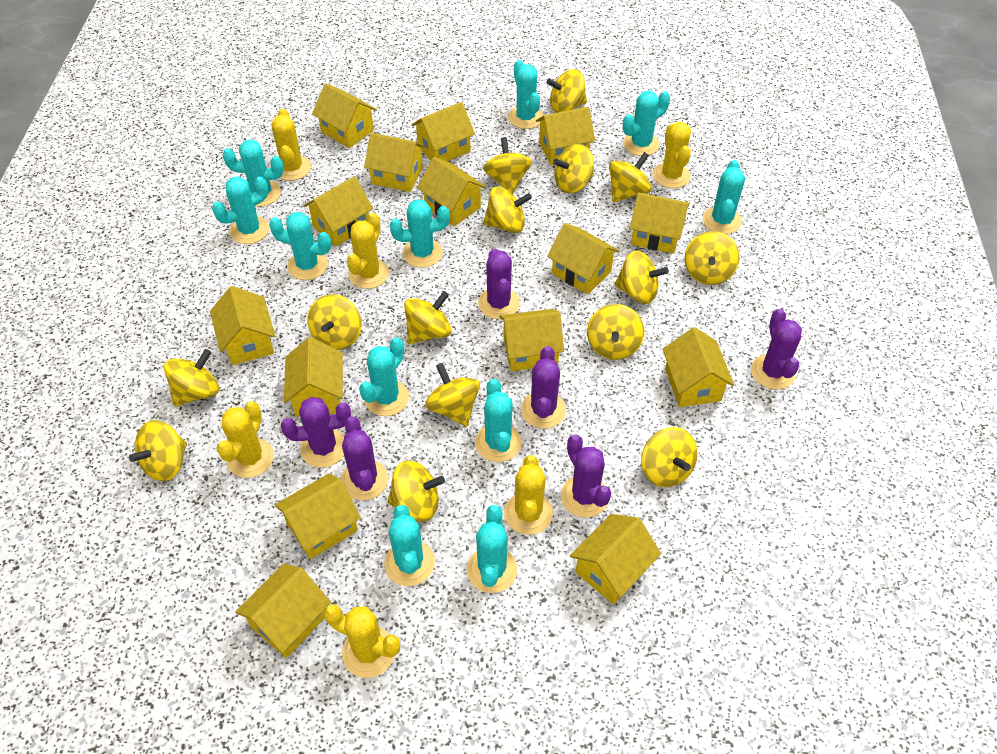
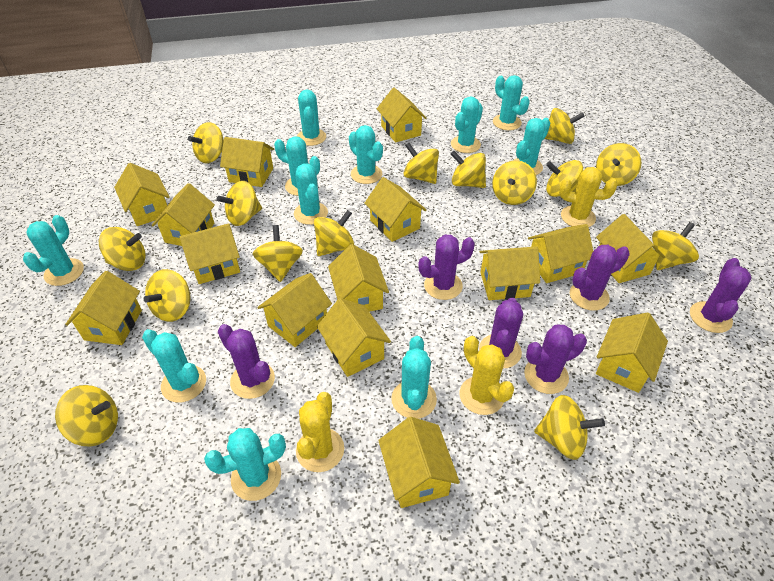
yellow cactus: [217,401,274,478] [271,109,311,181] [324,604,400,678] [347,213,389,289] [504,455,553,535] [653,122,691,188] = 6 -> [296,392,344,472] [460,336,514,415] [559,167,617,227] = 3

